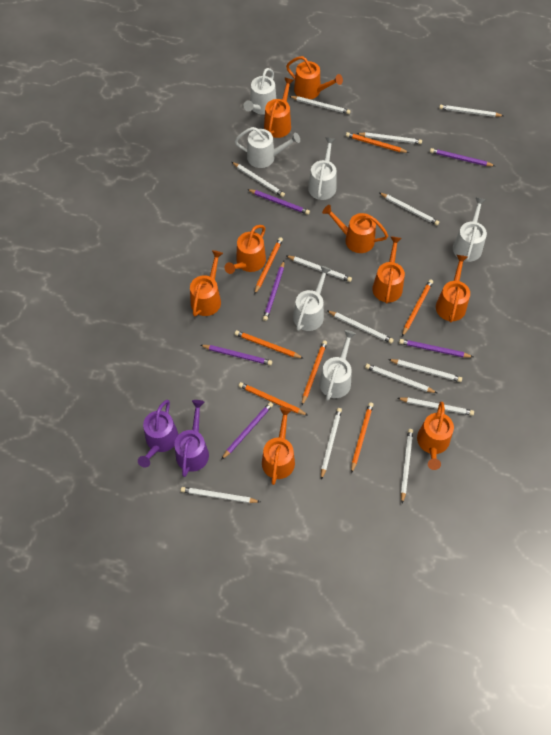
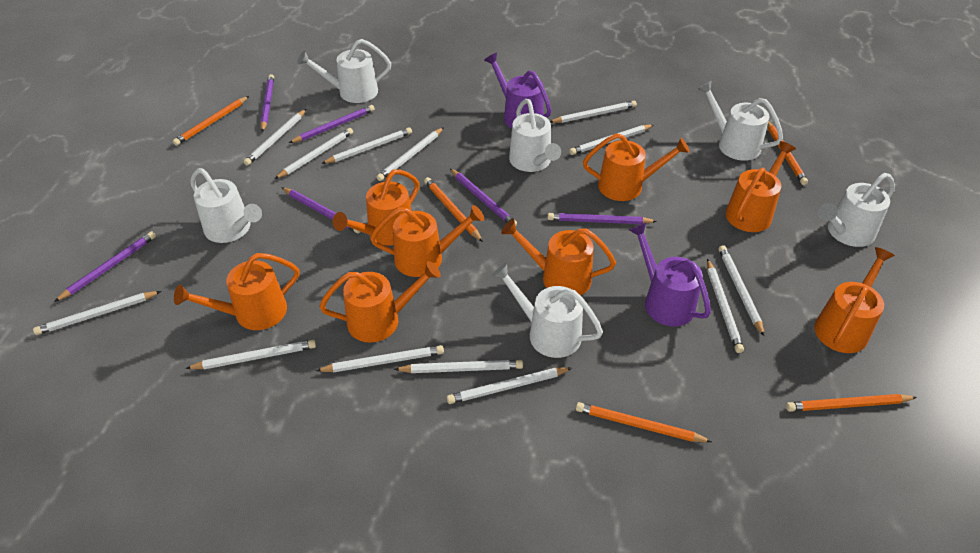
orange pencil: [235,330,304,359] [238,382,307,415] [254,237,283,295] [302,340,327,405] [346,132,409,153] [351,402,374,473] [402,279,433,336] = 7 -> [173,96,249,146] [424,177,483,242] [576,402,712,442] [767,121,808,185] [786,394,917,412] = 5
orange watering can: [190,250,223,316] [225,225,266,274] [262,407,295,485] [264,77,294,138] [286,56,343,99] [322,205,388,253] [372,237,405,303] [417,402,454,470] [436,255,470,323] = 9 -> [174,253,299,330] [319,261,441,343] [333,169,419,246] [370,205,484,277] [501,219,616,295] [583,133,690,201] [725,141,796,232] [814,247,895,353] = 8

